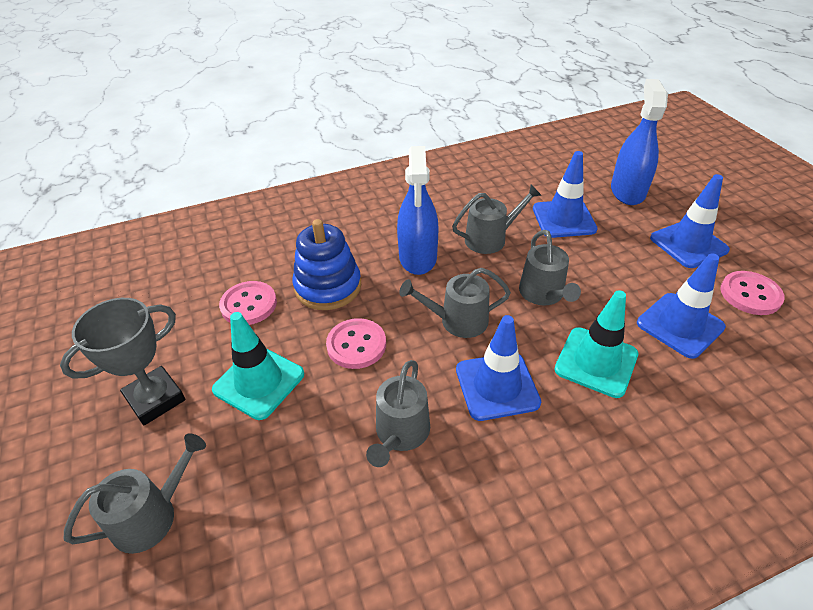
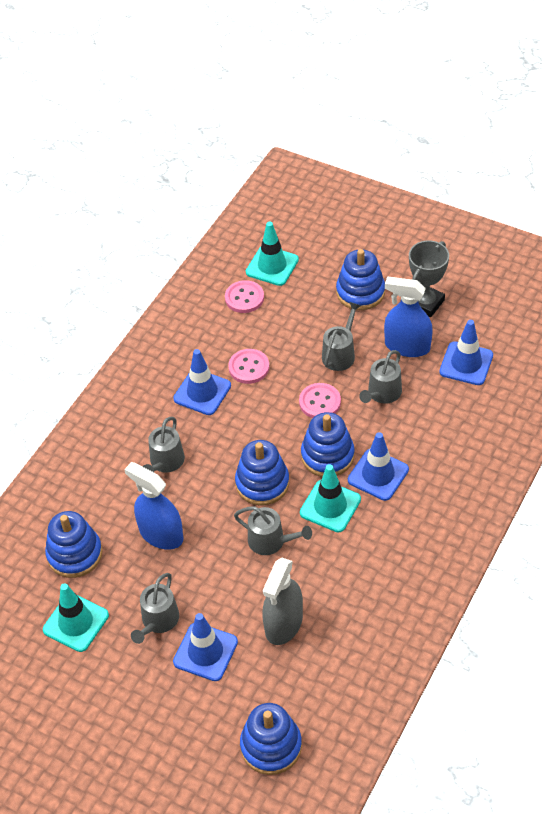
blue stacking toy: [293,219,361,310] = 1 -> [45,511,103,578] [235,440,289,505] [240,703,302,775] [301,412,355,477] [336,249,385,310] = 5
grey spray bottle: none = 0 -> [262,558,303,645] = 1
turquoise traffic cone: [212,312,304,420] [554,290,638,398] = 2 -> [43,583,109,652] [246,222,299,286] [300,464,361,532] = 3

